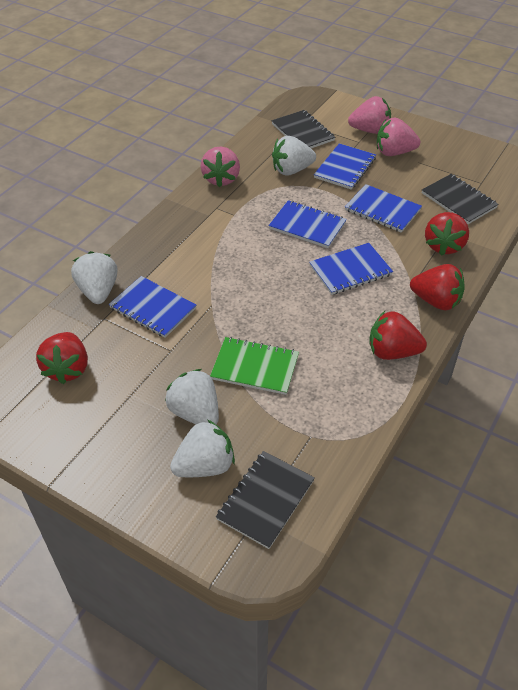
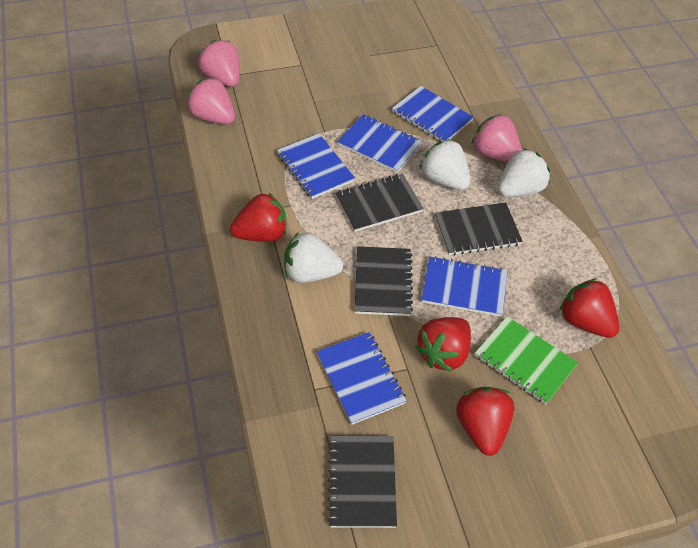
black notebook: [216,451,315,549] [272,110,335,148] [422,174,499,224] = 3 -> [327,436,397,528] [335,174,424,232] [355,246,413,316] [435,202,523,256] = 4
white strawberry: [71,251,118,304] [165,369,219,424] [170,420,235,477] [272,136,316,176] = 4 -> [284,232,343,283] [420,139,470,190] [498,148,550,197] = 3

